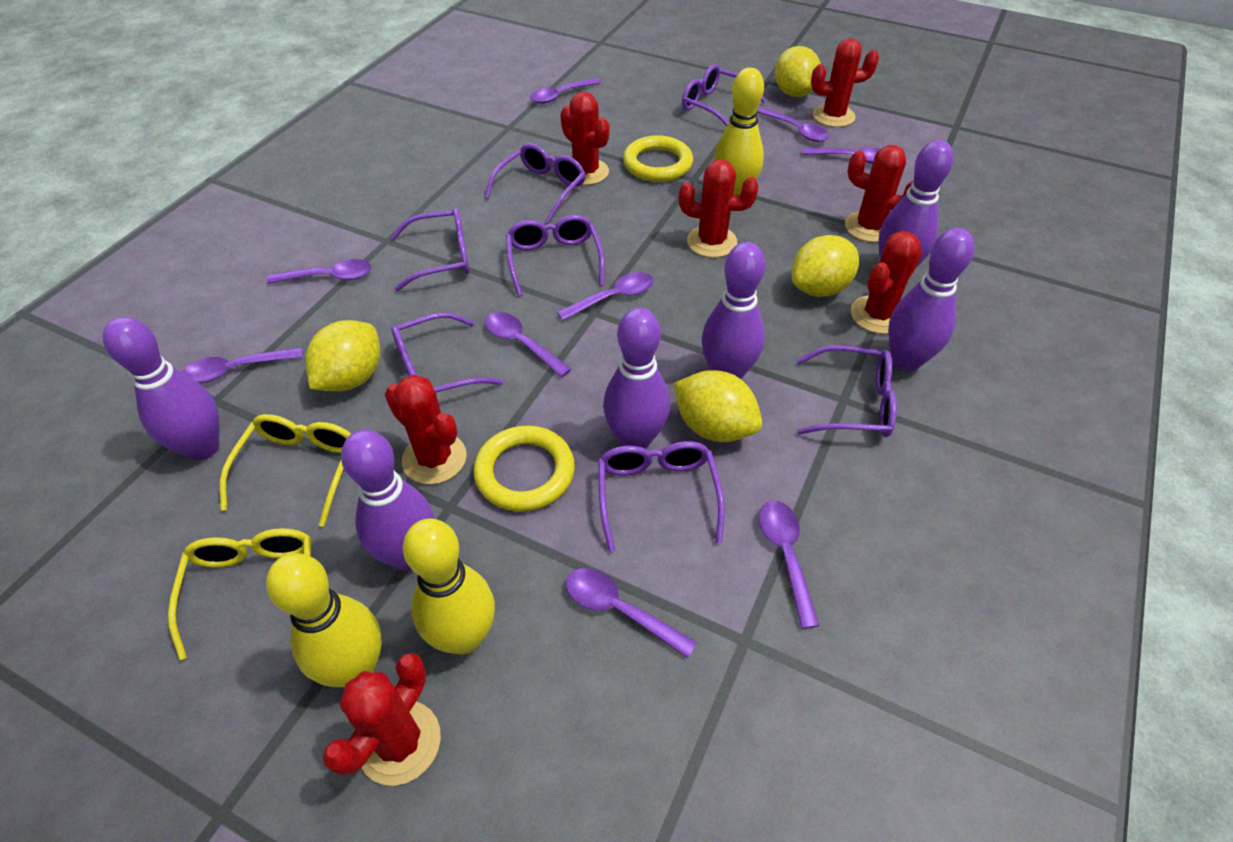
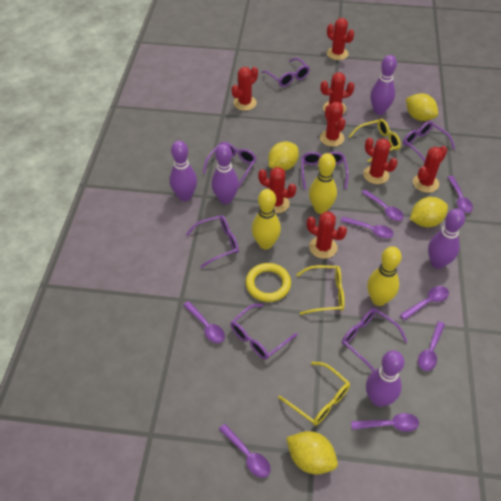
purple bowling pin: [103,317,220,461] [341,430,434,571] [603,308,670,449] [702,242,765,379] [878,140,954,268] [888,228,974,371] = 6 -> [170,141,197,201] [211,144,239,204] [366,350,404,407] [370,55,397,115] [428,208,465,269] = 5
purple spoon: [182,347,303,383] [267,259,372,284] [485,312,571,377] [530,78,602,104] [557,272,653,321] [566,568,697,658] [757,108,829,142] [759,501,820,629] [802,147,880,164] = 9 -> [183,301,225,343] [219,424,271,478] [341,217,394,238] [351,413,419,432] [361,189,404,221] [400,286,449,320] [418,321,445,371] [448,176,473,213] = 8
red cactus: [322,653,441,786] [385,375,467,484] [560,92,610,185] [679,159,758,258] [811,38,879,127] [845,145,914,242] [851,231,922,334] = 7 -> [231,67,258,111] [258,167,296,213] [307,211,347,259] [320,72,355,114] [320,102,345,147] [327,18,354,60] [363,138,397,184] [413,146,447,193] = 8
yellow glasses: [168,528,312,660] [220,414,351,527] = 2 -> [278,362,350,425] [296,265,345,315] [349,119,401,162] = 3
yellow ring: [473,425,575,512] [623,135,693,182] = 2 -> [246,263,291,302] = 1

